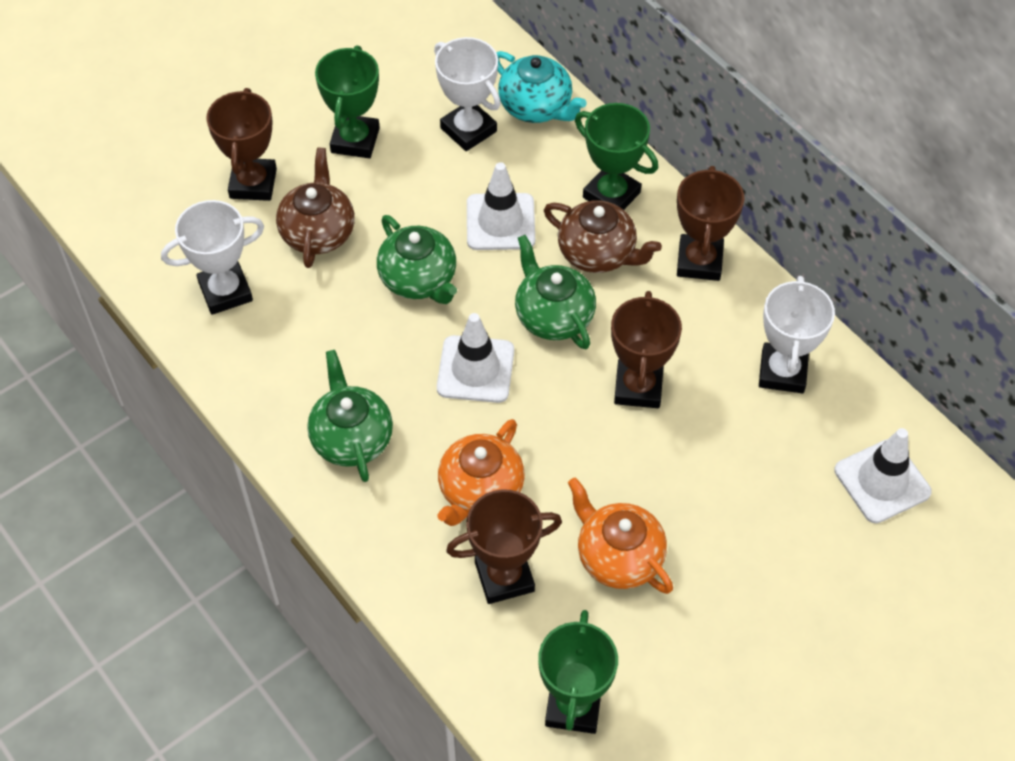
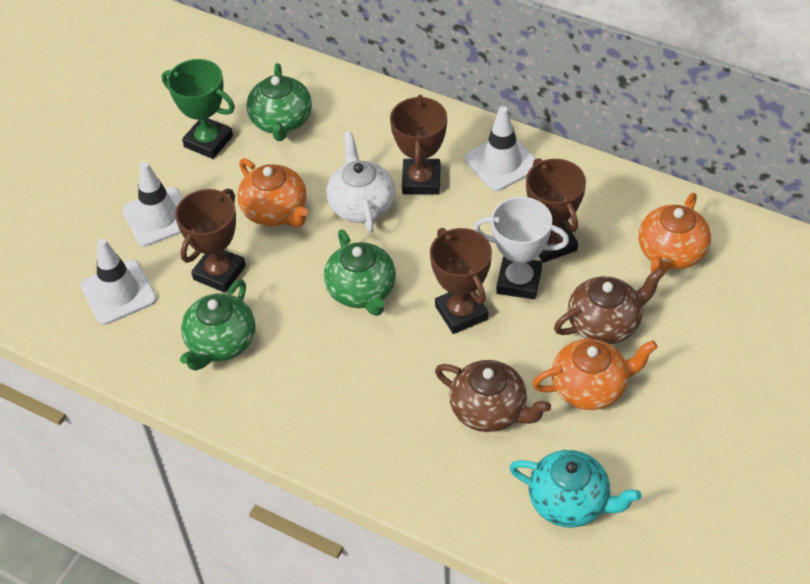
green trophy: [315,45,380,158] [538,610,618,734] [575,103,658,210] = 3 -> [162,59,235,159] = 1
orange teapot: [437,419,525,526] [568,477,673,594] = 2 -> [238,158,308,227] [532,339,657,410] [639,193,711,273] = 3
white teapot: none = 0 -> [326,132,395,233] = 1
white trophy: [161,200,264,315] [434,37,501,151] [759,276,835,393] = 3 -> [473,197,569,299] = 1

